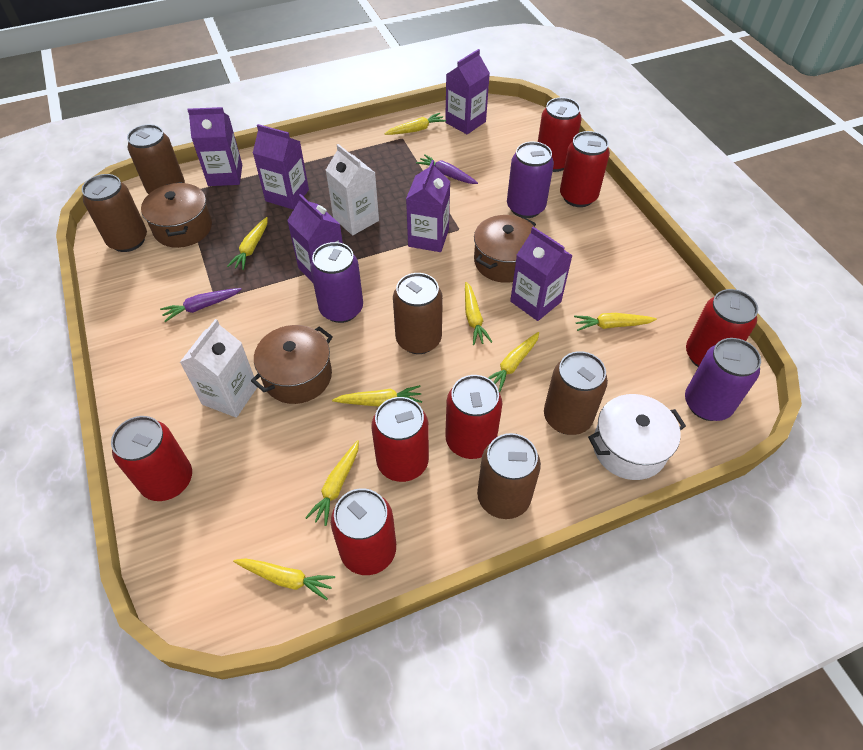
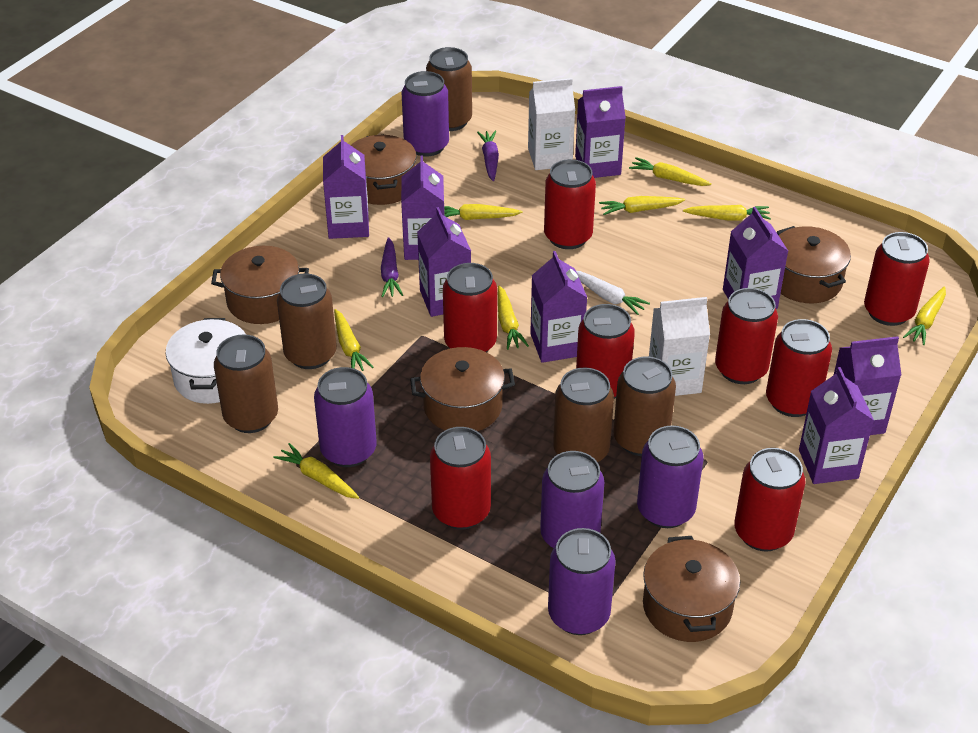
brown pot: [141,182,212,248] [251,325,333,404] [474,215,536,283] = 3 -> [211,246,309,324] [351,134,416,205] [410,347,515,431] [643,536,740,642] [777,226,851,303] = 5
purple can: [310,242,363,323] [507,142,554,218] [685,338,761,421] = 3 -> [314,367,377,467] [402,71,449,156] [540,451,604,548] [548,528,616,635] [637,425,703,528] = 5
purple carton: [187,107,242,186] [253,124,309,209] [287,194,343,283] [406,160,450,252] [445,49,490,134] [510,227,573,321] = 6 -> [323,135,369,239] [401,155,445,260] [417,207,471,317] [530,251,587,363] [575,86,626,178] [723,207,788,309] [799,367,874,484] [834,336,901,435] = 8
red can: [111,416,192,501] [331,488,396,575] [371,397,429,482] [445,375,502,459] [538,97,582,172] [560,131,610,207] [686,289,758,367] = 7 -> [430,427,491,530] [443,263,497,352] [544,159,596,249] [576,304,635,399] [715,288,778,384] [734,448,806,552] [766,319,832,417] [864,232,930,326] = 8
white carrot: none = 0 -> [576,271,650,315] = 1

